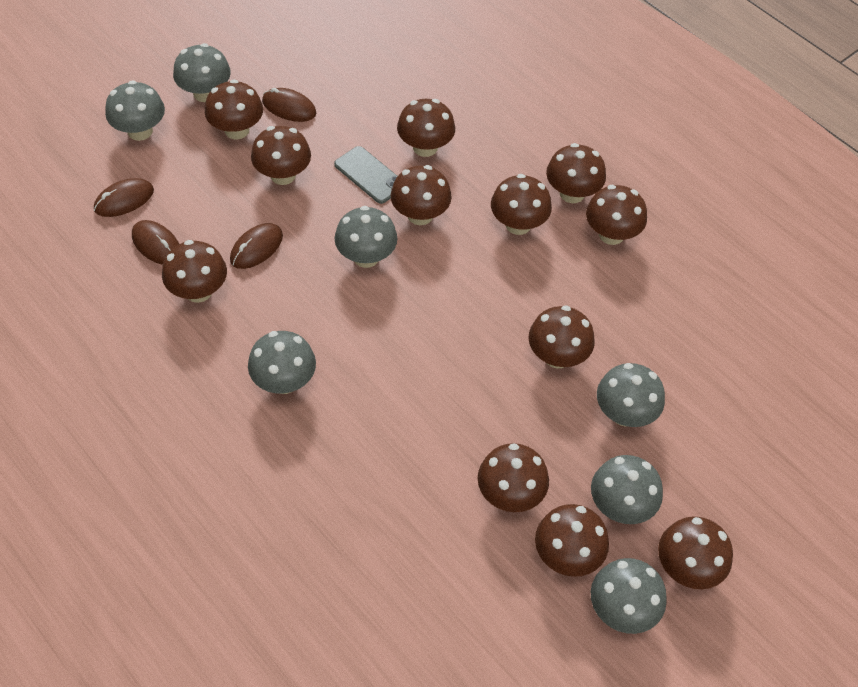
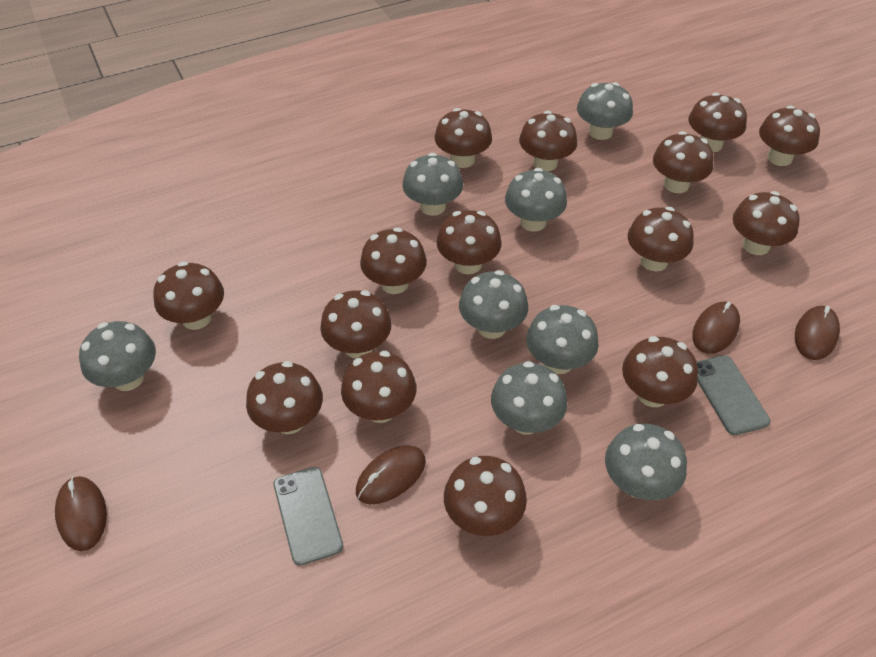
brown mushroom: [162,240,227,303] [205,79,263,139] [251,126,311,185] [391,165,452,225] [397,99,455,157] [478,443,549,512] [491,174,552,235] [528,305,595,369] [535,504,609,577] [546,143,606,203] [586,185,647,245] [658,516,733,589] = 12 -> [153,261,224,330] [246,361,323,434] [320,290,391,359] [341,351,416,423] [360,228,427,294] [435,108,492,168] [436,210,502,274] [444,456,527,536] [519,111,577,171] [622,336,698,407] [628,207,694,271] [653,131,714,193] [688,93,747,152] [733,191,800,255] [759,106,820,166] = 15
grey mushroom: [105,80,165,141] [173,43,231,102] [248,331,316,394] [334,206,397,268] [591,455,663,524] [591,558,667,634] [597,363,665,427] = 7 -> [79,321,156,391] [402,153,463,216] [459,270,528,339] [491,361,567,435] [505,168,567,232] [526,305,598,374] [577,82,633,140] [605,424,687,500] = 8
grey phone: [334,146,397,204] = 1 -> [273,467,343,566] [697,355,771,435] = 2

